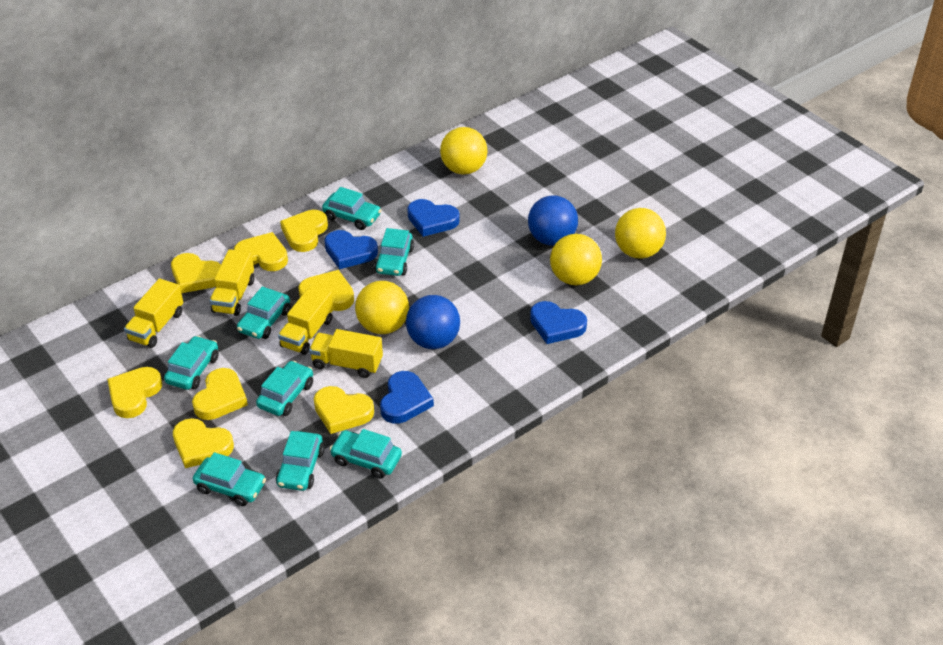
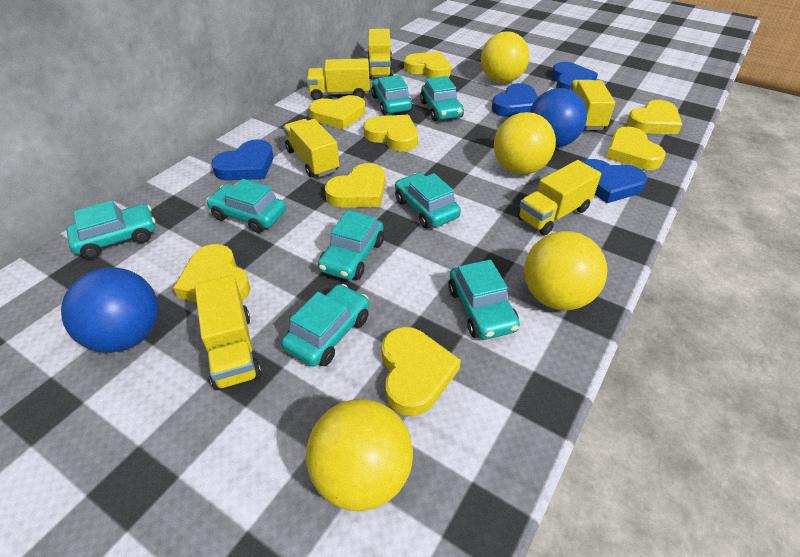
yellow truck: [124,278,183,348] [210,249,254,316] [278,285,333,355] [309,329,383,378] = 4 -> [195,275,262,390] [283,119,339,178] [307,58,370,100] [367,29,393,79] [518,160,601,235] [570,80,615,130] = 6

